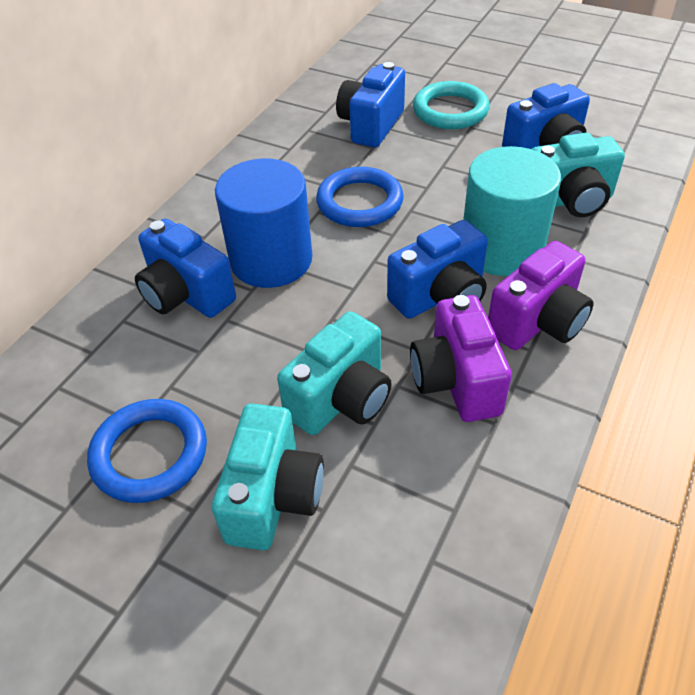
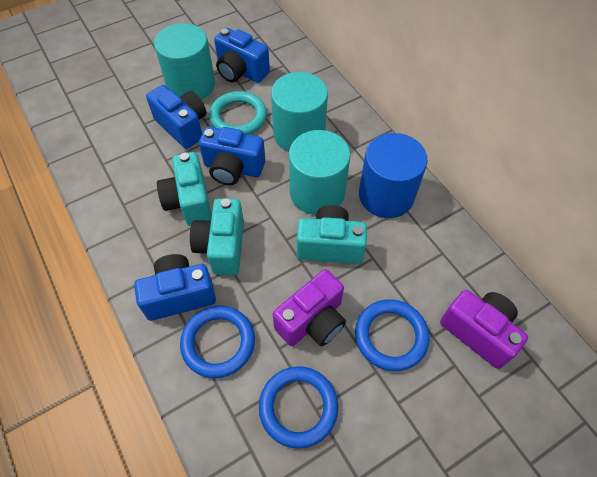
blue ring: [87,399,207,503] [316,167,404,227] = 2 -> [180,305,255,378] [259,366,338,449] [355,299,430,371] = 3
turquoise cylinder: [463,146,561,276] = 1 -> [154,23,215,99] [271,72,328,152] [289,130,350,215] = 3

